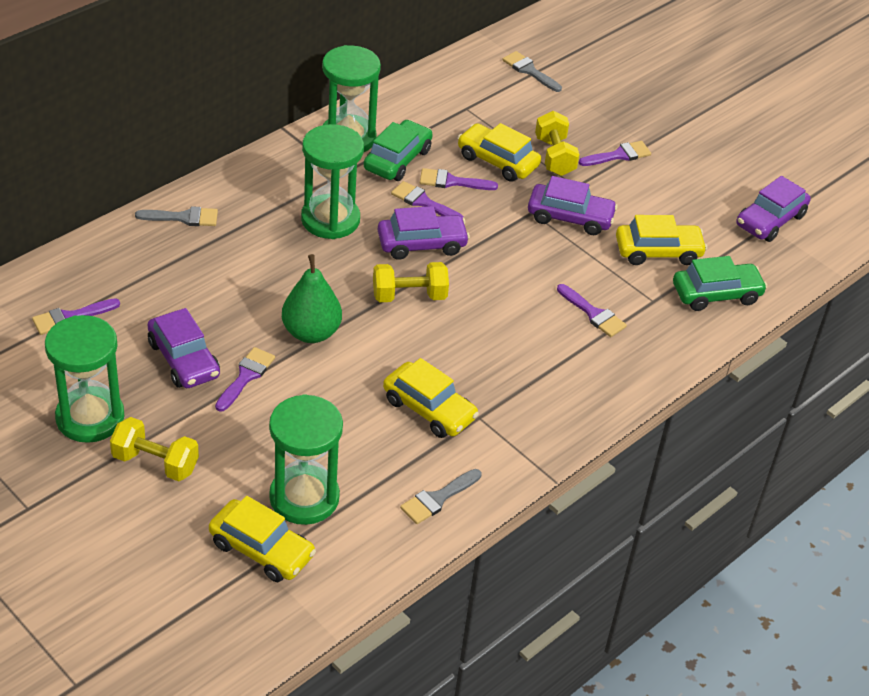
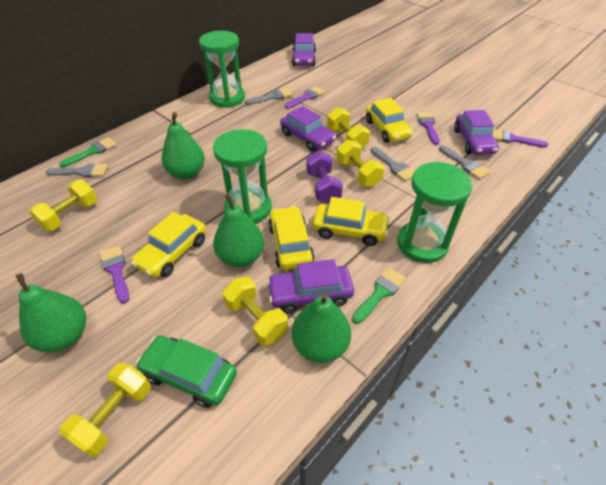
green brush: none = 0 -> [59,137,117,167] [352,267,406,324] = 2
green car: [364,120,433,181] [673,256,767,311] = 2 -> [136,335,237,408] = 1
green hourglass: [45,315,124,443] [269,394,343,525] [301,124,364,239] [322,45,381,152] = 4 -> [199,31,245,108] [213,129,272,224] [397,162,472,263] = 3
green pear: [282,254,342,343] = 1 -> [15,273,86,352] [161,112,205,179] [213,193,264,267] [292,292,351,363] = 4
grey brush: [135,206,218,226] [400,469,481,524] [502,51,562,92] = 3 -> [46,163,108,177] [245,88,293,105] [371,147,414,181] [439,145,490,179] = 4
purple brush: [32,298,120,335] [215,347,275,412] [391,181,464,218] [420,168,498,190] [557,284,627,337] [579,141,651,166] = 6 -> [100,246,129,304] [285,86,325,109] [416,112,440,145] [492,129,548,148] = 4
purple dumbbell: none = 0 -> [306,151,343,203] = 1
yellow dumbbell: [110,417,199,481] [373,262,449,302] [535,111,579,176] = 3 -> [29,179,97,231] [59,362,151,457] [222,277,288,346] [327,107,370,149] [336,140,384,187] = 5

